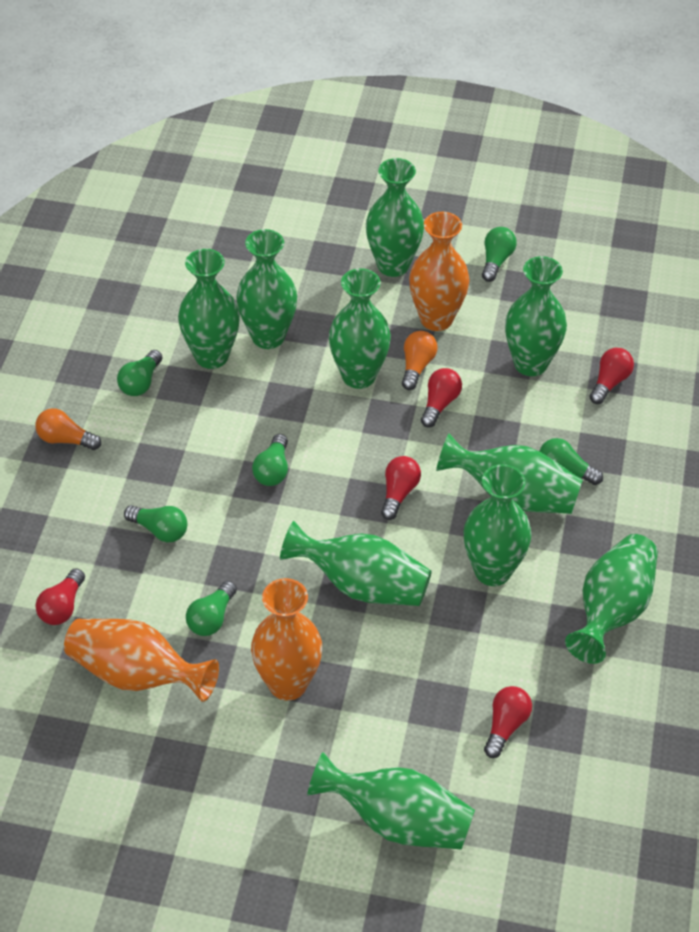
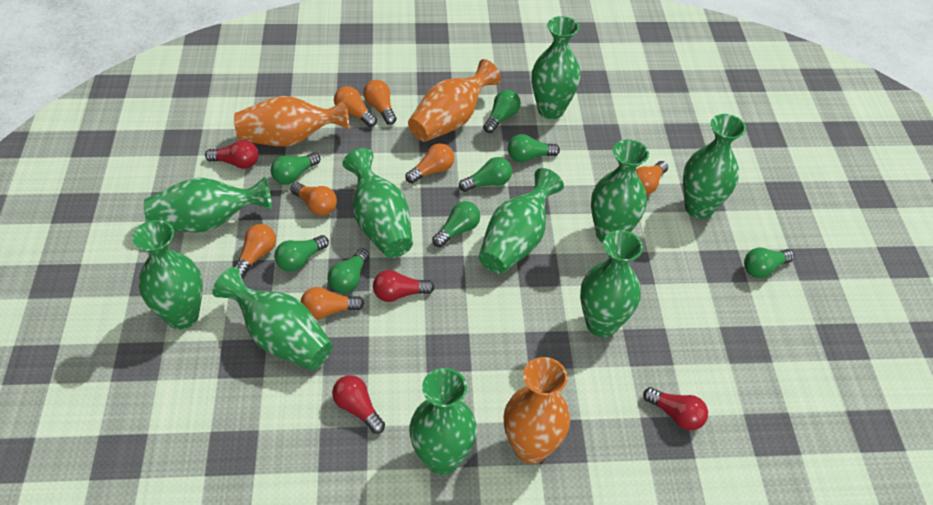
green light bulb: [117,350,162,396] [124,505,187,542] [186,581,237,636] [252,434,288,486] [482,227,517,282] [539,438,603,485] = 6 -> [271,152,320,185] [275,235,329,272] [328,249,370,293] [432,201,480,247] [459,157,512,192] [483,90,521,133] [508,134,560,162] [744,248,795,278] = 8
orange light bulb: [35,408,101,450] [402,331,438,390] = 2 -> [234,224,276,277] [290,182,337,216] [301,287,364,319] [334,86,377,127] [363,80,396,125] [405,143,454,183] [636,161,668,195] = 7
red light bulb: [35,568,85,625] [381,456,421,520] [421,368,462,428] [484,686,532,758] [590,348,634,404] = 5 -> [205,140,258,169] [332,375,385,434] [373,270,435,302] [643,387,708,431] = 4

